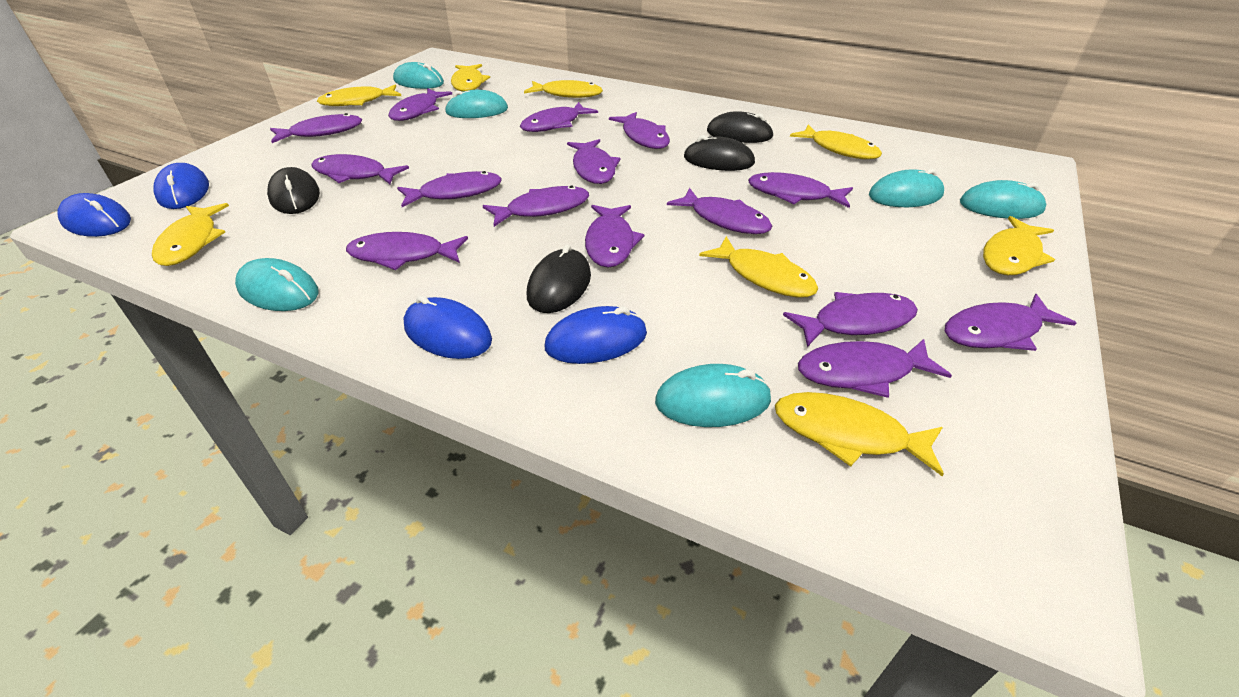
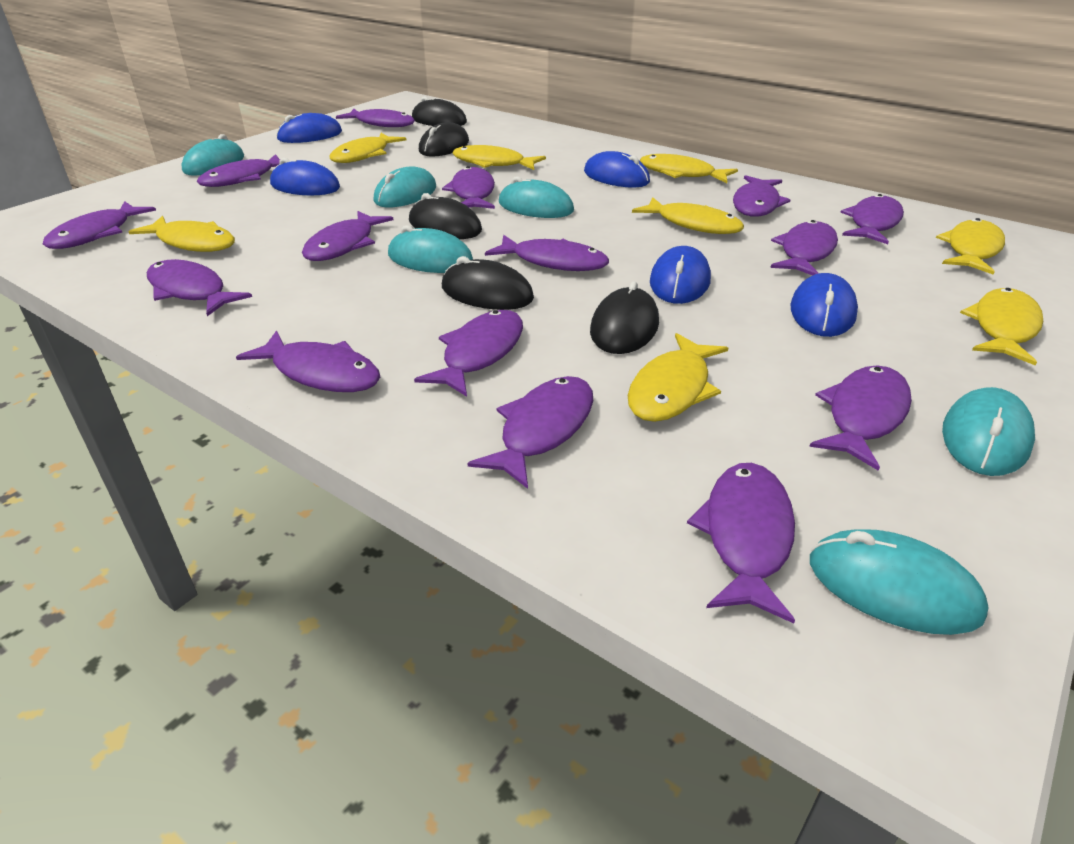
black mouse: [267,167,320,214] [527,244,591,313] [684,135,755,171] [707,112,774,143] = 4 -> [409,193,482,239] [412,96,467,126] [419,122,469,157] [442,256,534,310] [590,281,659,354] = 5
blue mouse: [57,193,131,237] [154,163,209,209] [404,295,492,359] [545,306,647,364] = 4 -> [270,158,340,195] [276,113,342,143] [584,151,650,187] [650,246,711,304] [790,273,858,337] = 5

